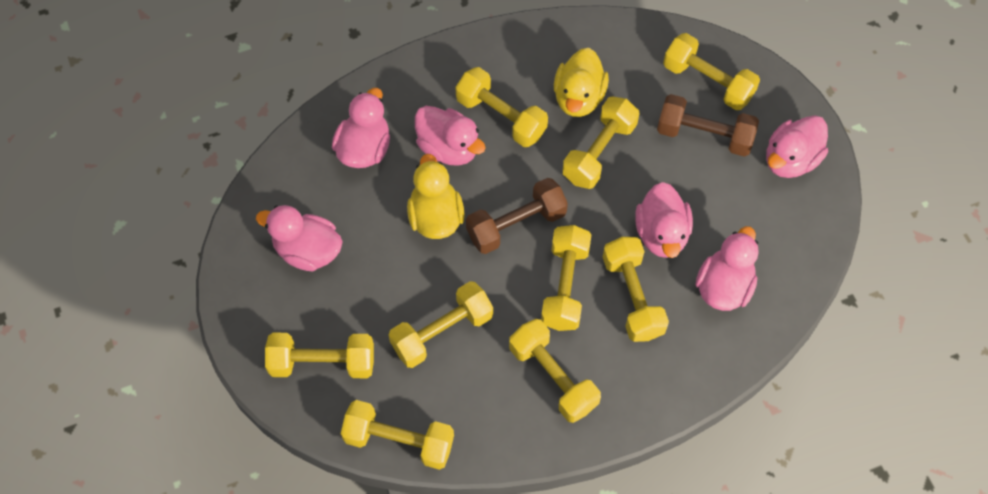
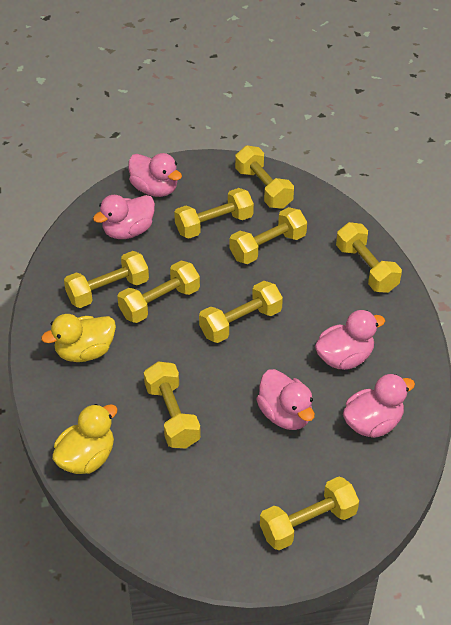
brown dumbbell: [466,178,568,254] [657,94,759,157] = 2 -> none = 0
pink duck: [256,205,343,271] [332,88,390,168] [415,106,486,166] [635,182,693,258] [695,226,759,311] [766,115,828,178] = 6 -> [93,195,155,239] [129,153,182,197] [256,369,315,430] [315,310,385,370] [343,374,415,438] = 5

